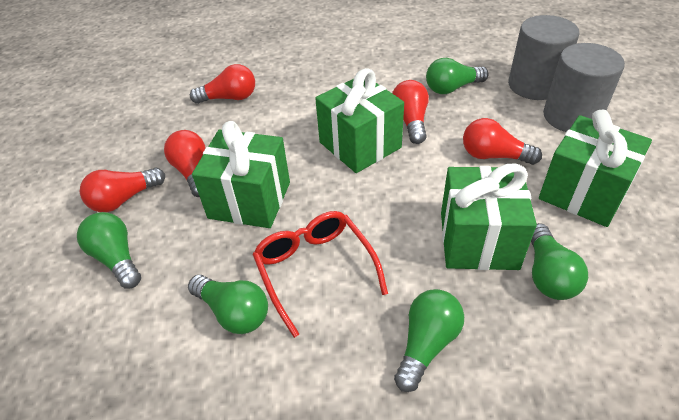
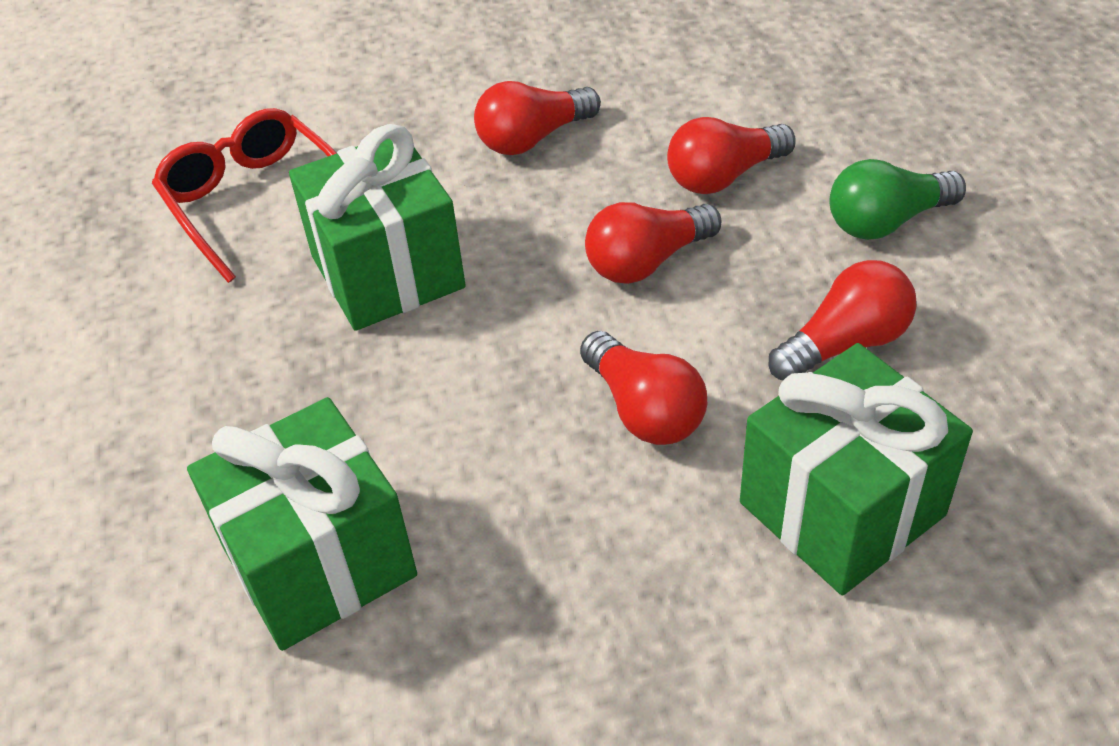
green gift: [192,121,290,228] [315,68,404,173] [441,163,537,270] [539,109,652,227] = 4 -> [187,397,417,651] [289,124,466,331] [740,343,973,595] = 3
green light bulb: [77,212,141,289] [188,275,268,334] [394,289,464,392] [426,58,489,94] [531,223,588,300] = 5 -> [829,159,966,240] = 1
grey cylinder: [508,15,579,100] [543,43,625,132] = 2 -> none = 0

